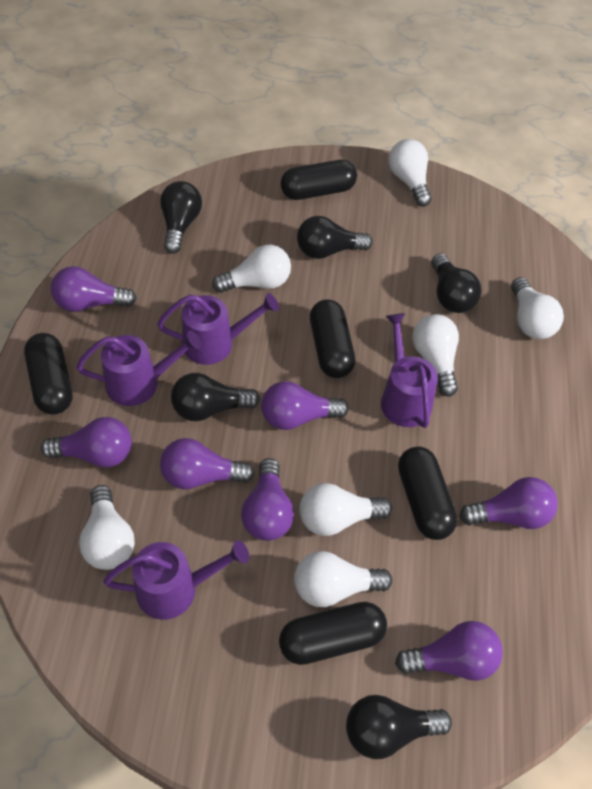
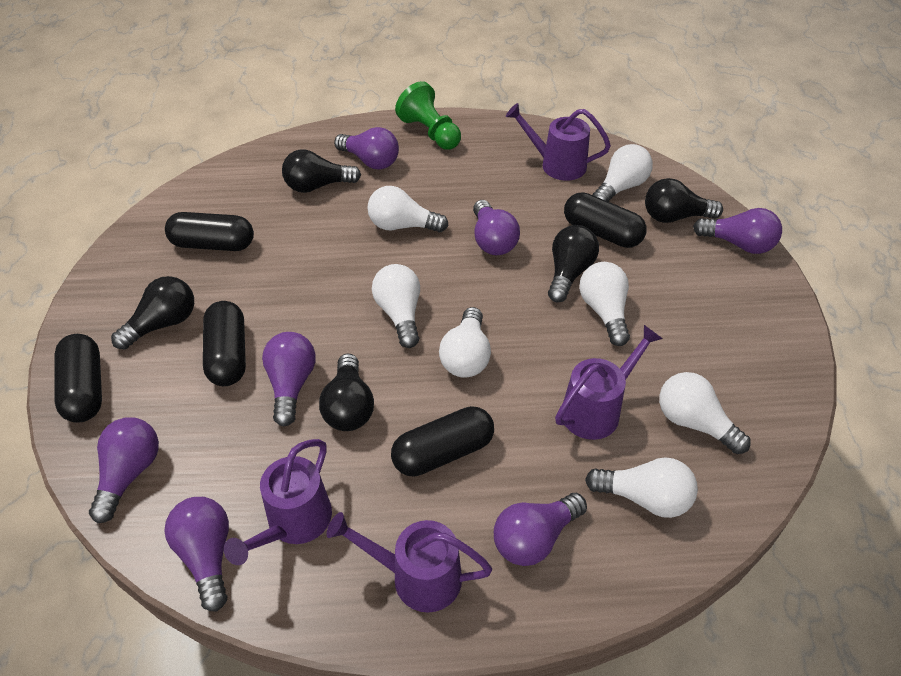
green pawn: none = 0 -> [395,81,461,150] = 1

